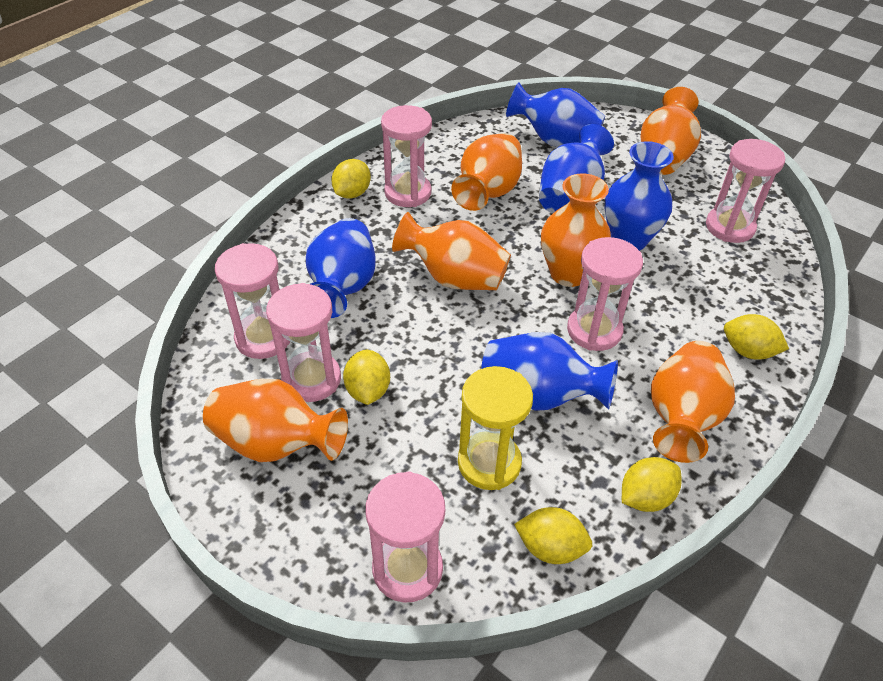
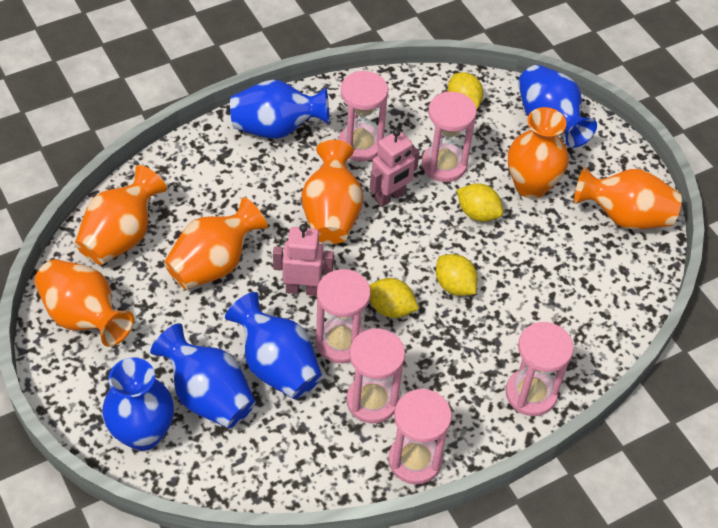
pink robot: none = 0 -> [273,224,334,296] [370,129,419,207] = 2
yellow hourglass: [458,366,533,490] = 1 -> none = 0
yellow lemon: [331,159,371,199] [343,350,390,405] [514,507,592,564] [622,457,682,512] [724,314,789,360] = 5 -> [369,278,419,318] [436,254,478,296] [448,72,483,109] [457,183,503,222] = 4

